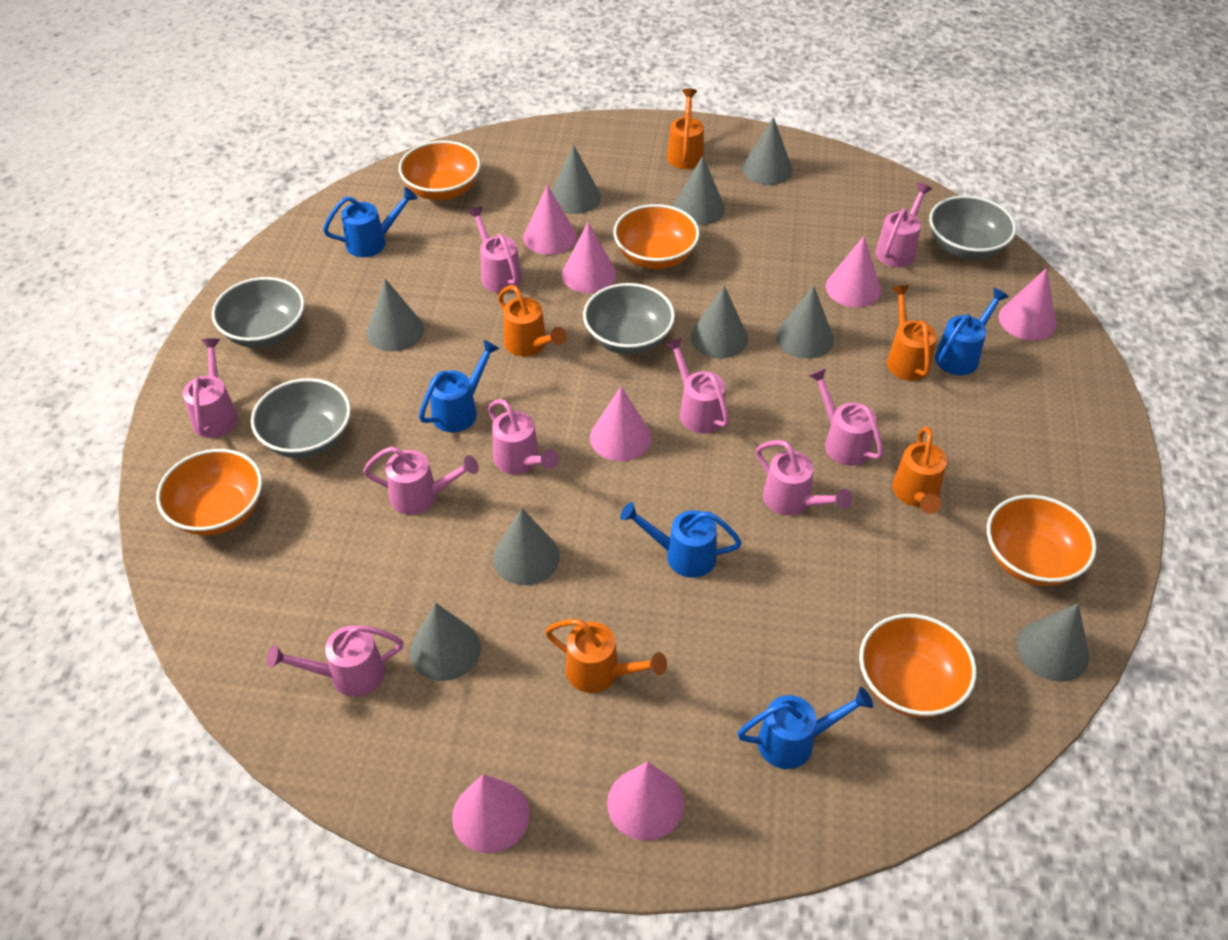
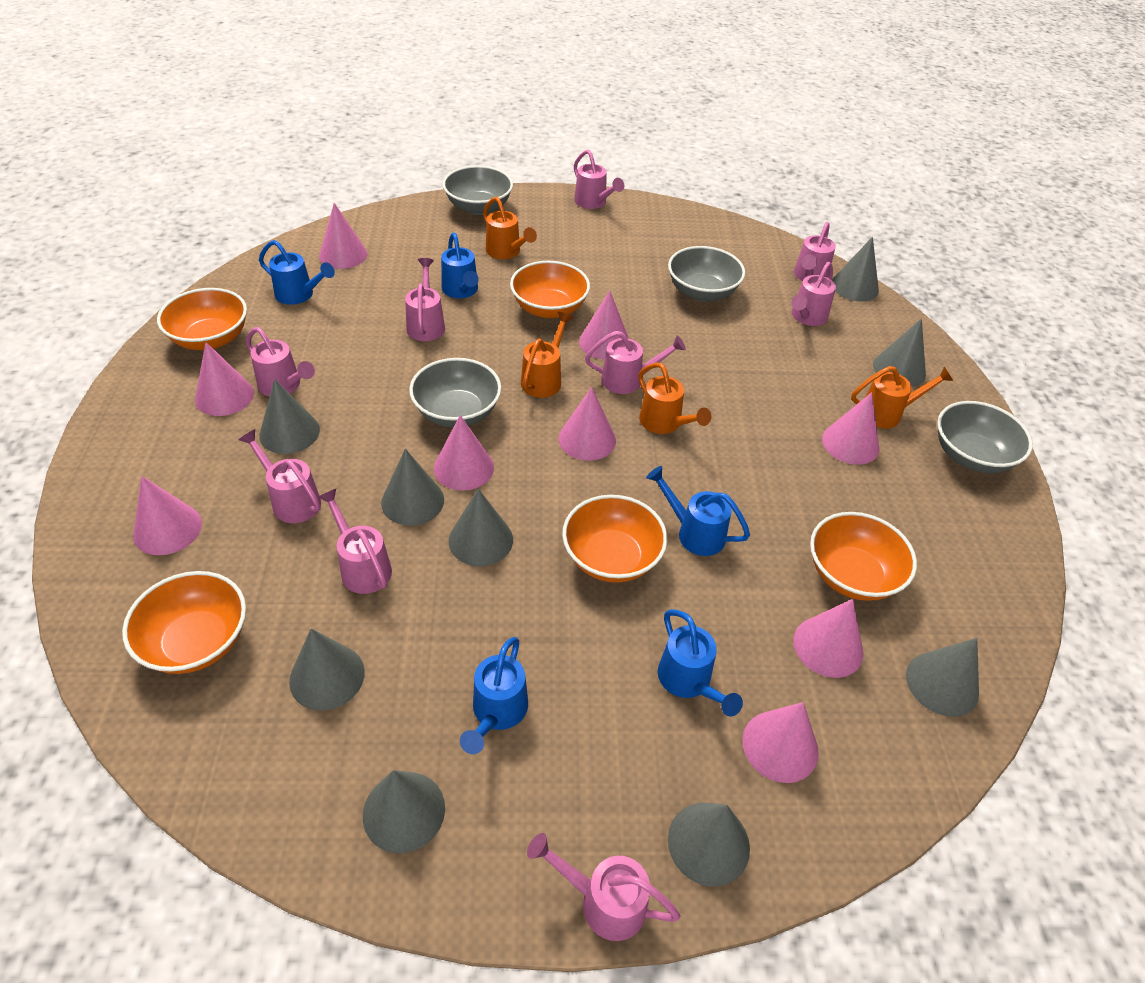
orange watering can: [498,285,567,357] [545,619,667,693] [667,88,704,169] [886,285,936,381] [892,427,947,514] = 5 -> [483,197,537,259] [521,312,573,398] [638,363,711,434] [851,366,953,429] = 4
pink cone: [452,774,530,853] [524,185,577,255] [562,222,616,293] [590,387,651,461] [607,761,684,841] [826,236,881,307] [999,268,1057,341] = 7 -> [133,476,202,555] [195,342,254,416] [319,203,368,269] [434,415,494,491] [558,387,616,461] [579,291,629,360] [742,702,819,783] [793,599,863,678] [822,392,879,465] = 9

